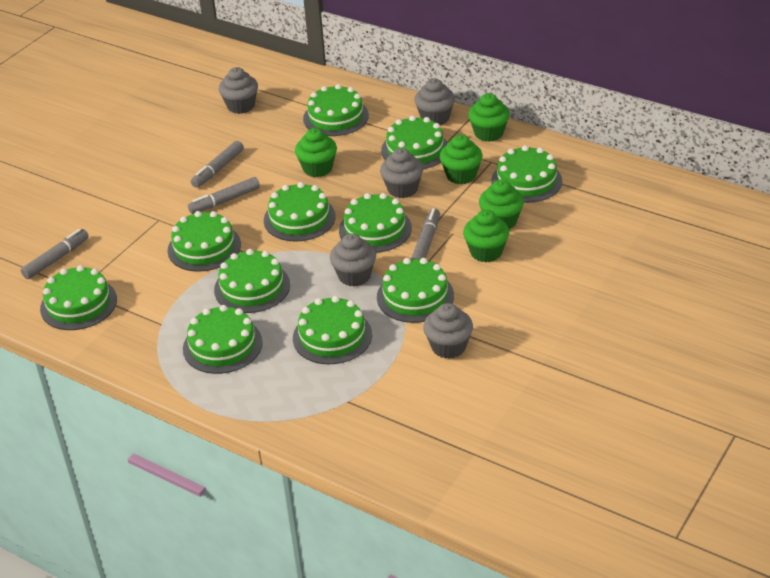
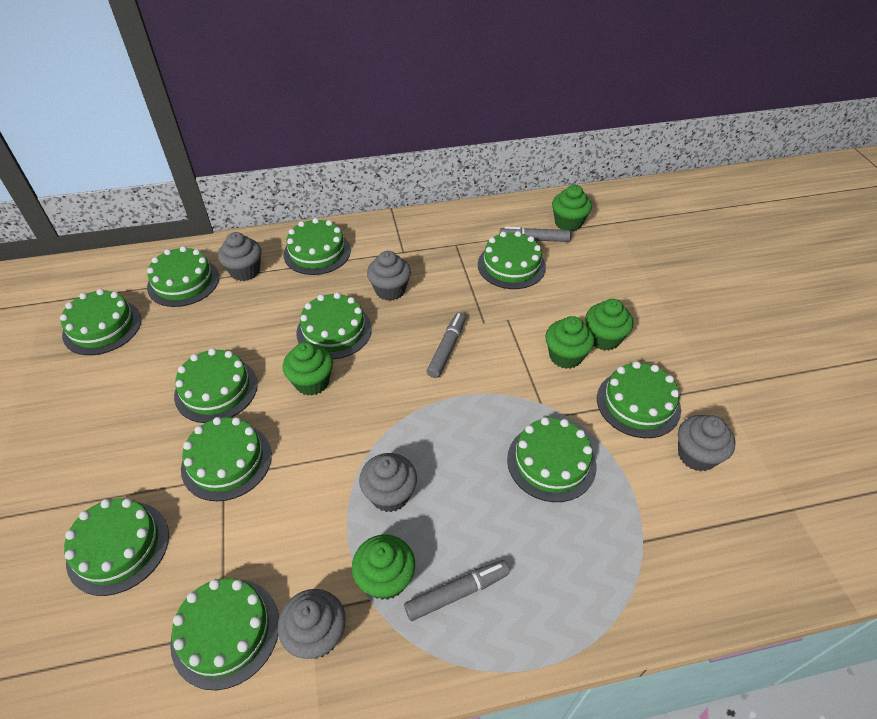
grey marker: [21,229,89,279] [188,177,260,214] [191,141,244,188] [411,208,440,259] = 4 -> [404,560,510,621] [427,312,466,378] [500,226,571,242] = 3

